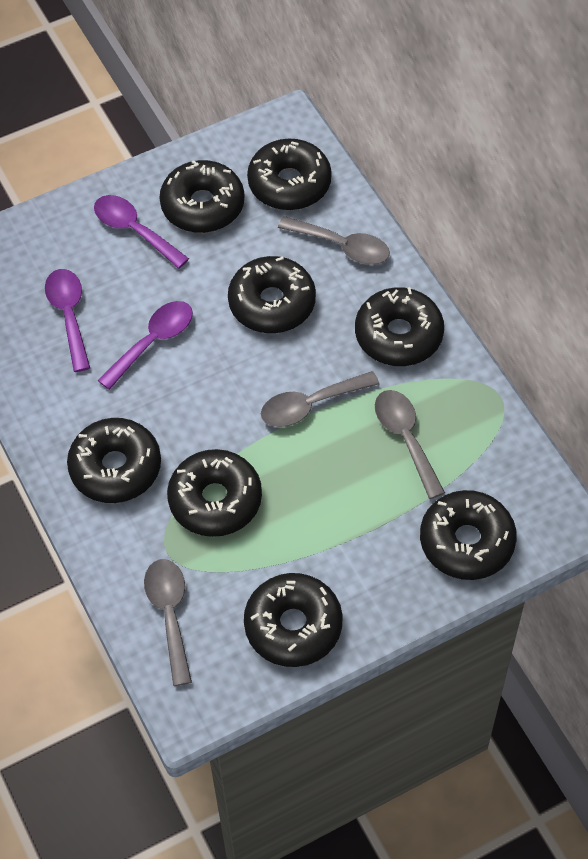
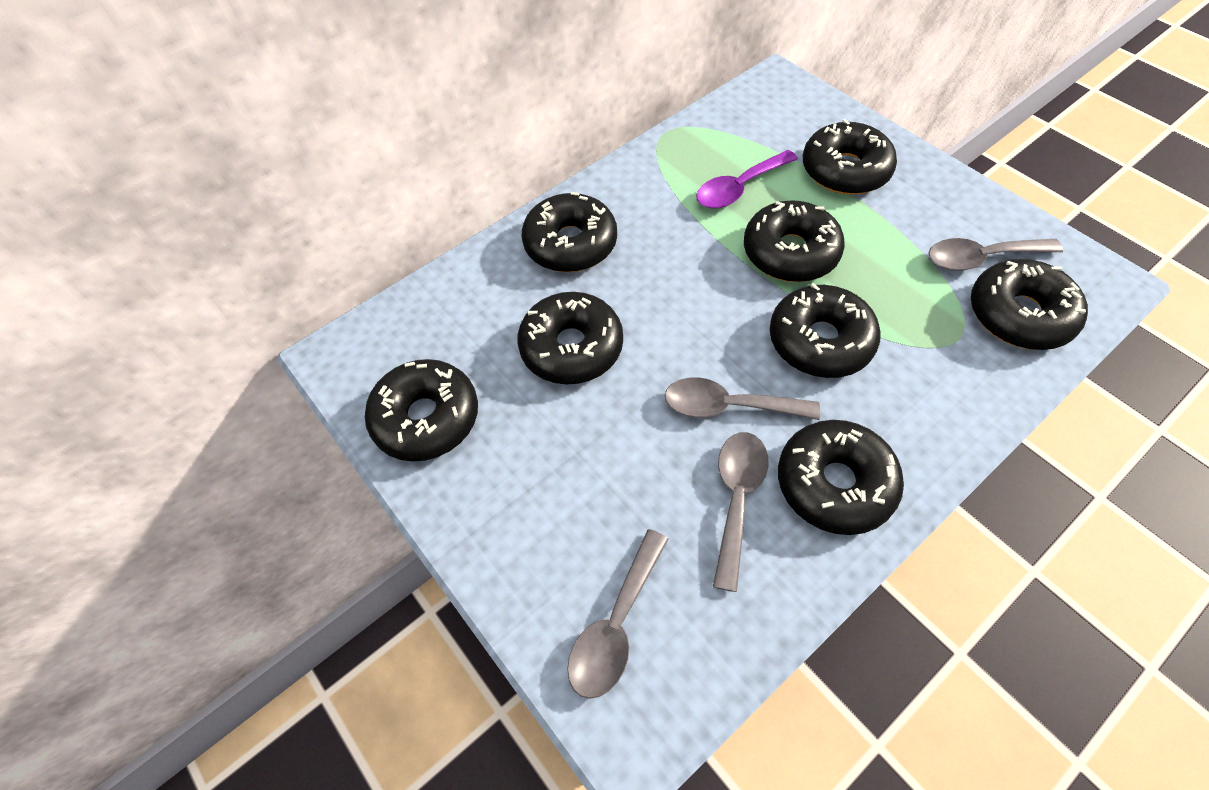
purple spoon: [45,269,90,372] [94,195,189,269] [98,301,193,390] = 3 -> [696,150,798,209] = 1

